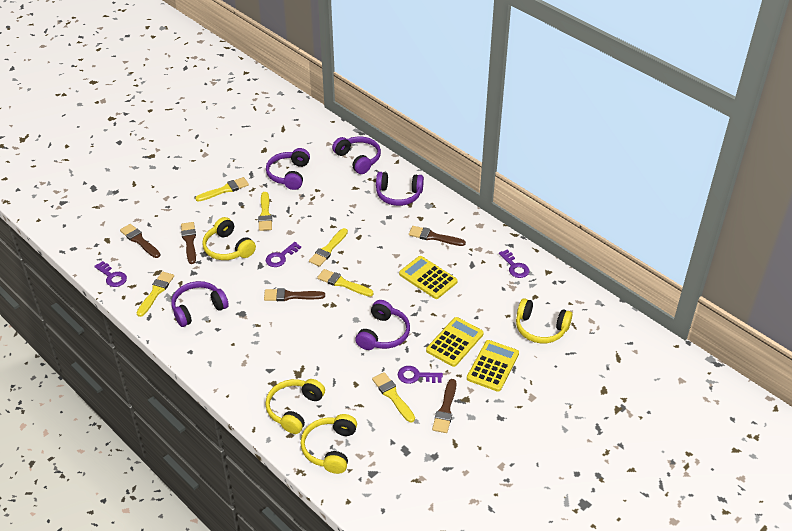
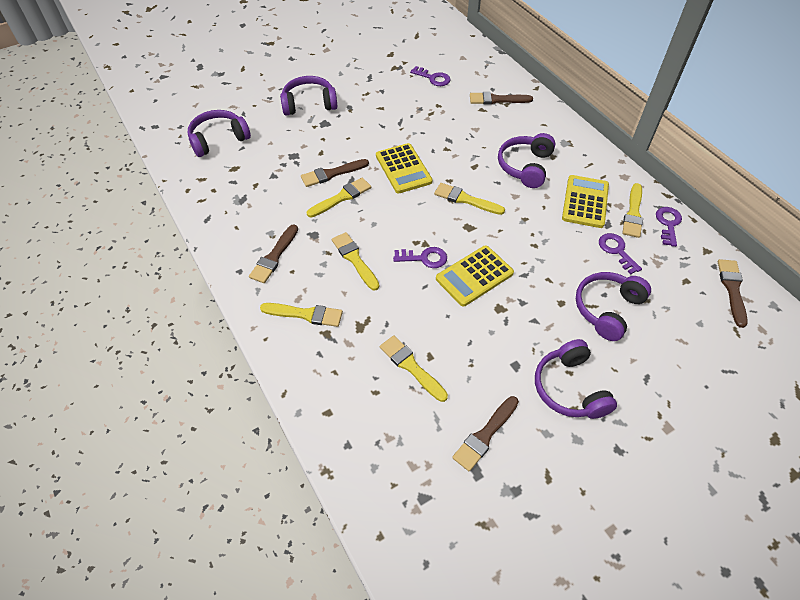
yellow headphones: [202,217,256,260] [265,379,325,434] [301,414,357,474] [516,298,572,343] = 4 -> none = 0

